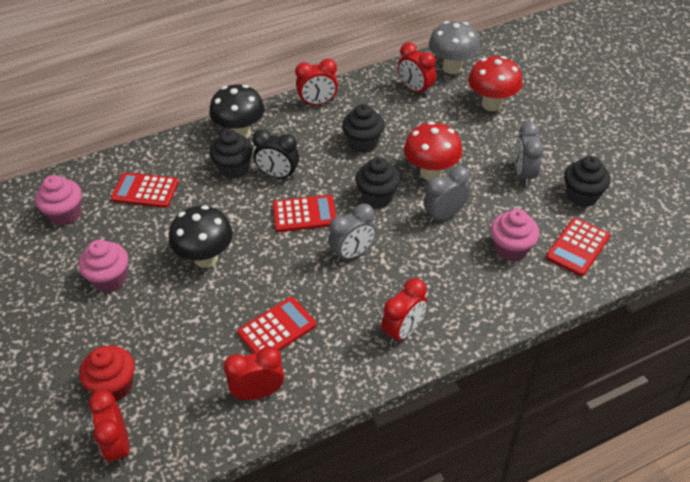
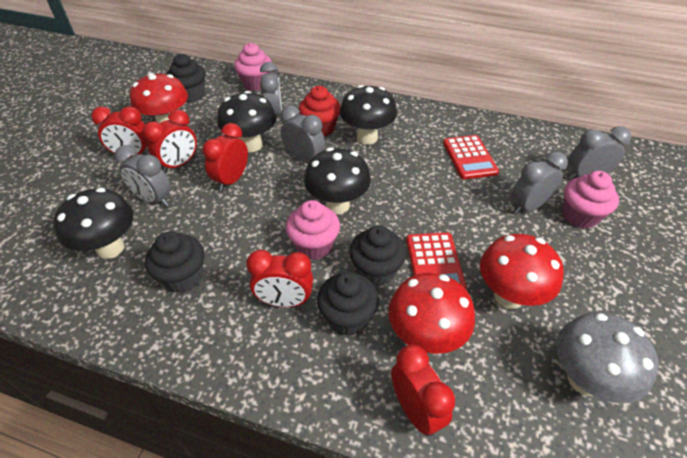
black clock: [252,129,299,179] = 1 -> none = 0
black mushroom: [169,205,233,268] [209,85,265,138] = 2 -> [54,188,134,259] [217,91,276,152] [304,148,371,214] [340,85,397,145] = 4
grey clock: [328,204,376,262] [423,166,470,223] [515,122,544,186] = 3 -> [114,145,171,207] [260,62,282,123] [280,105,325,162] [512,152,568,214] [568,126,631,180] = 5
red calculator: [111,172,179,208] [237,297,316,353] [273,195,336,232] [546,218,610,276] = 4 -> [406,233,467,289] [443,135,499,179] = 2
red mushroom: [404,121,462,181] [468,56,523,111] = 2 -> [130,73,188,123] [388,273,475,354] [480,234,564,309] = 3

